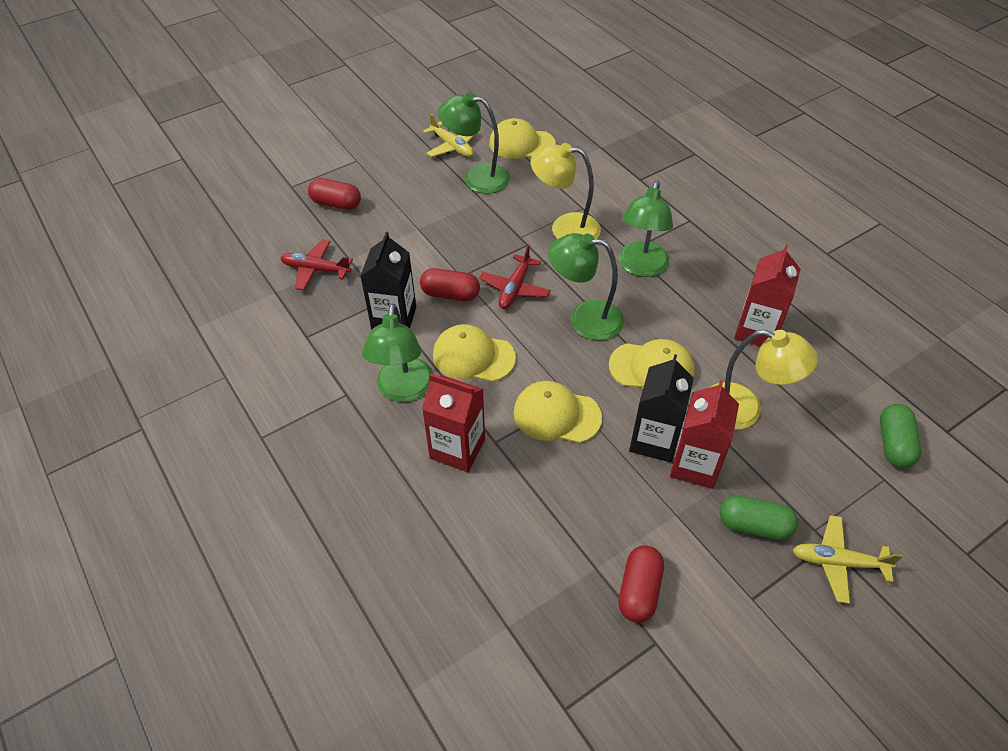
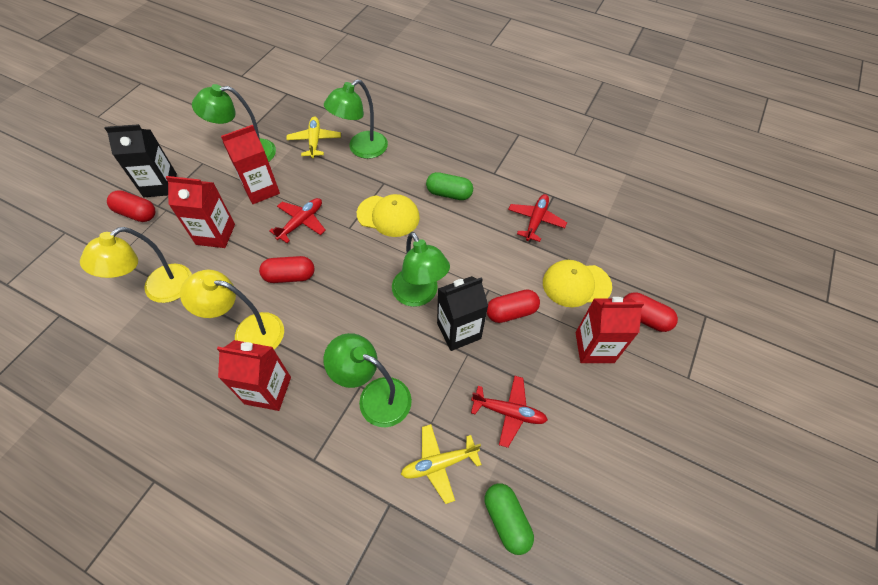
red capsule: [308,178,361,210] [420,268,480,301] [618,545,664,623] = 3 -> [107,190,155,222] [259,256,314,283] [487,289,540,323] [624,292,678,332] = 4
red carton: [422,373,485,472] [670,380,739,489] [734,245,801,346] = 3 -> [165,176,235,248] [217,340,291,411] [221,125,280,204] [576,297,644,363] = 4
red plane: [281,239,353,291] [479,245,551,309] = 2 -> [269,198,326,243] [471,376,548,448] [508,194,567,242] = 3
yellow cap: [433,324,516,382] [489,118,556,159] [513,381,602,443] [609,339,695,389] = 4 -> [357,194,420,237] [543,260,612,307] = 2

